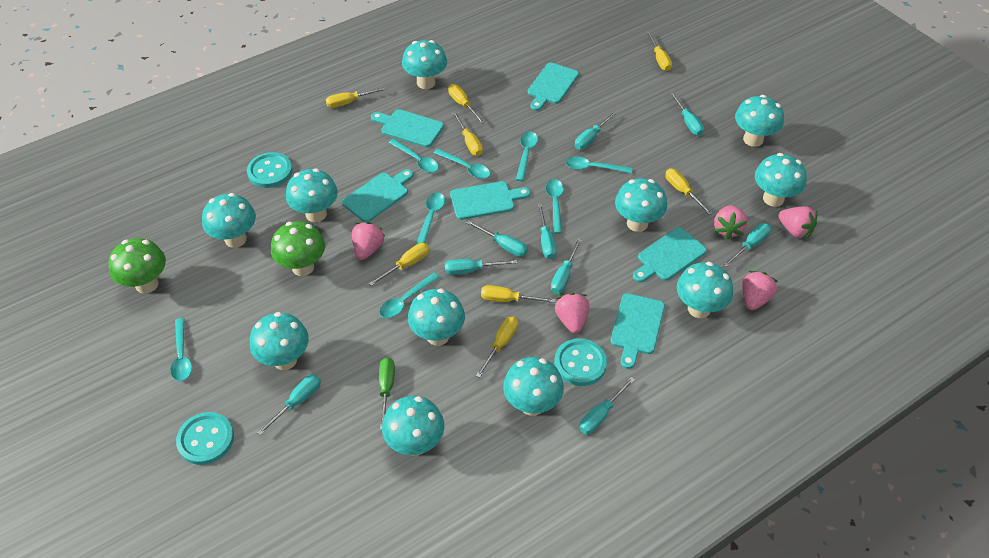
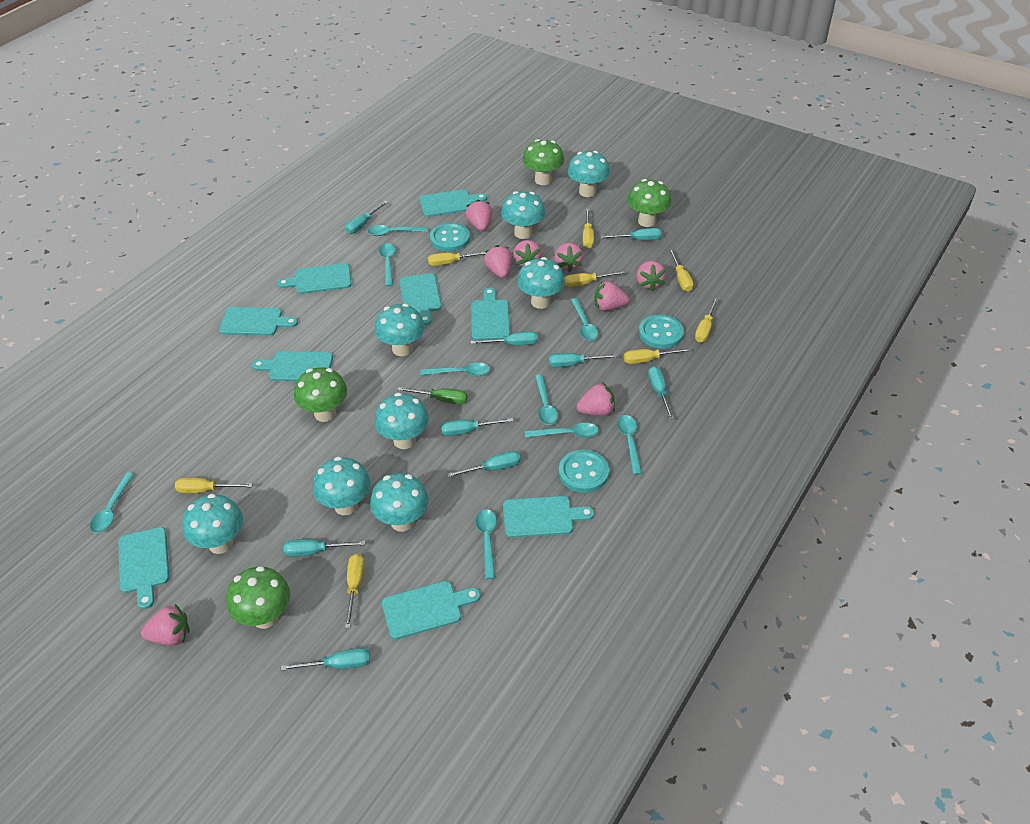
green mushroom: [109,238,166,294] [271,221,325,276] = 2 -> [226,566,290,629] [294,367,347,422] [523,139,564,185] [627,179,671,227] = 4
pink strawberry: [352,222,385,260] [555,293,589,334] [714,206,747,240] [742,271,778,310] [779,206,817,239] = 5 -> [141,604,190,645] [466,200,492,231] [484,245,512,278] [513,240,542,267] [555,243,583,273] [577,382,615,416] [594,281,629,311] [637,261,666,291] = 8
turquoise cutting board: [342,169,414,222] [371,109,444,147] [450,181,530,220] [528,63,579,111] [610,293,665,369] [633,228,707,282] = 6 -> [118,527,169,609] [219,307,298,336] [252,351,333,381] [277,263,351,294] [382,581,481,639] [399,273,442,325] [419,189,487,217] [471,288,510,341] [503,496,594,538] = 9
turquoise mushroom: [202,193,256,248] [250,312,309,370] [286,168,338,222] [382,396,444,456] [402,40,447,89] [408,289,465,346] [503,357,564,416] [615,178,667,232] [677,262,733,318] [735,95,784,147] [755,153,807,207] = 11 -> [182,494,243,554] [313,457,371,515] [370,473,429,532] [375,304,425,356] [375,393,429,449] [501,191,545,239] [517,257,565,309] [568,151,610,197] = 8
turquoise spoon: [170,318,192,381] [379,273,440,318] [389,139,439,173] [416,193,445,245] [434,148,490,179] [516,132,538,181] [545,179,564,234] [565,156,632,174] = 8 -> [90,473,134,533] [368,225,428,236] [379,243,396,286] [420,362,490,376] [476,509,497,579] [525,423,599,438] [535,374,558,425] [571,298,599,341] [617,415,642,475] = 9

